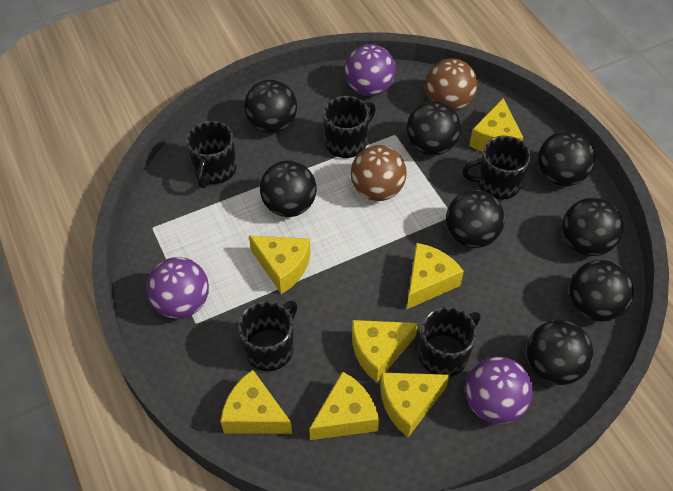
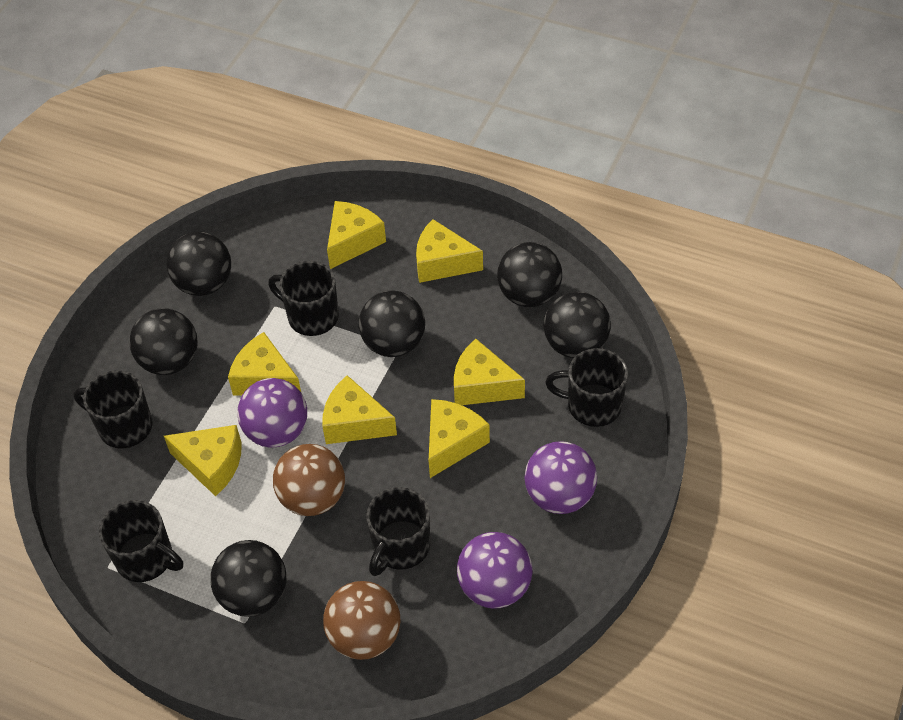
black ball: [244,80,297,133] [260,160,317,217] [407,101,461,156] [446,190,505,248] [527,320,594,385] [538,131,595,186] [562,198,623,256] [569,260,634,322] = 8 -> [129,308,198,375] [166,232,231,296] [210,540,287,617] [359,291,425,357] [497,242,562,307] [544,292,611,358] = 6

